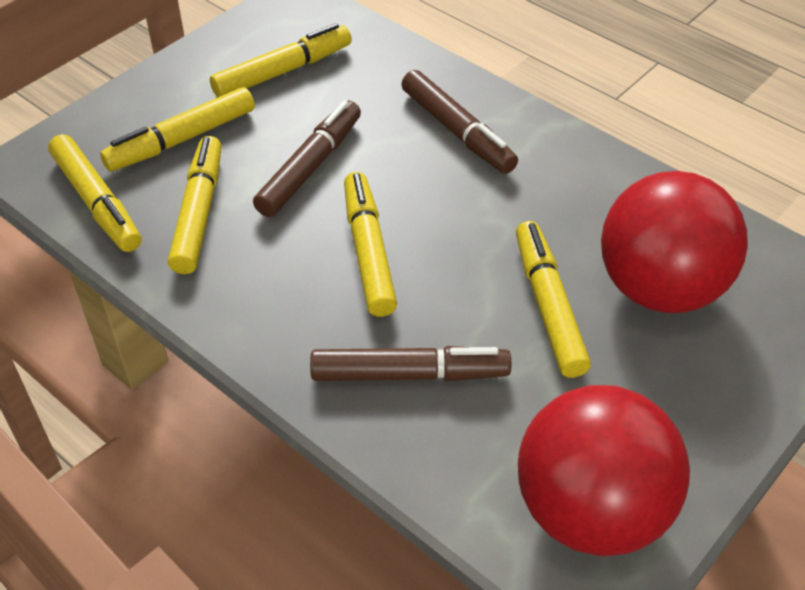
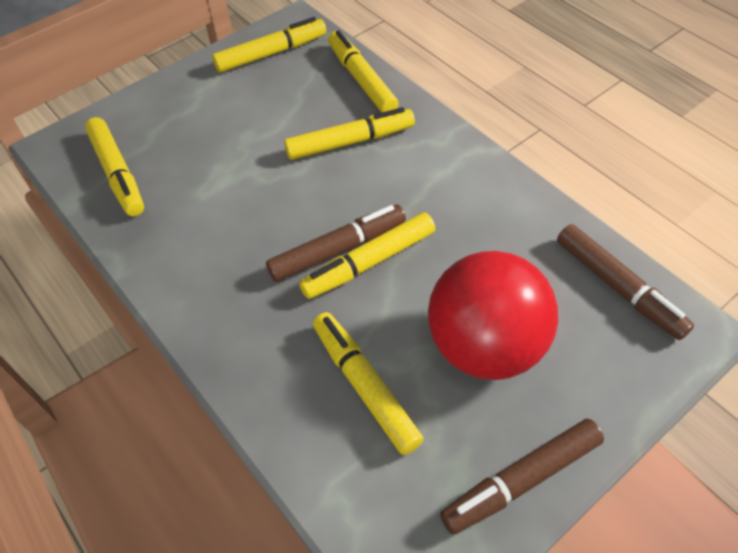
red ball: [518,385,690,556] [601,171,748,313] = 2 -> [428,251,558,380] = 1

